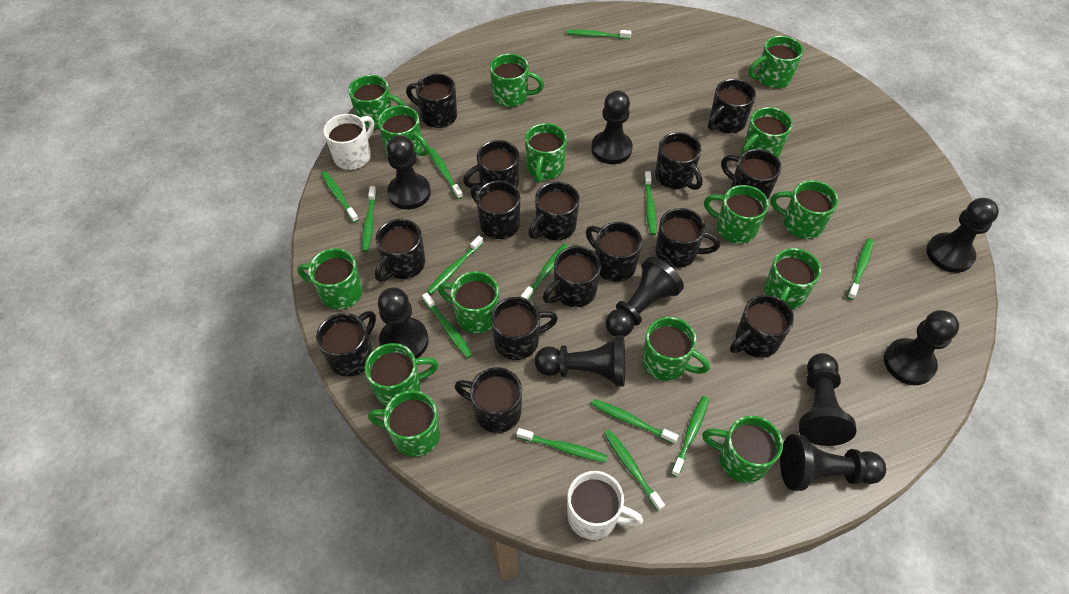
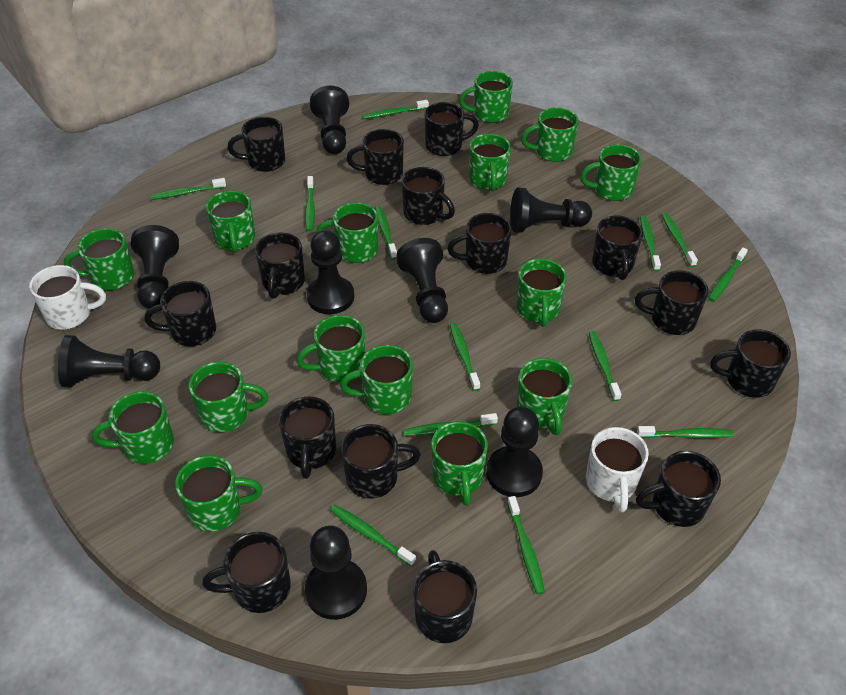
black pawn: [378,288,429,359] [387,135,431,210] [535,336,625,386] [591,90,633,164] [605,257,684,337] [780,434,886,491] [799,353,856,446] [884,310,959,385] [926,198,999,273] = 9 -> [58,335,160,387] [131,225,179,309] [305,525,367,620] [307,230,354,314] [310,86,349,154] [396,238,448,323] [486,407,543,497] [510,187,592,233] = 8

